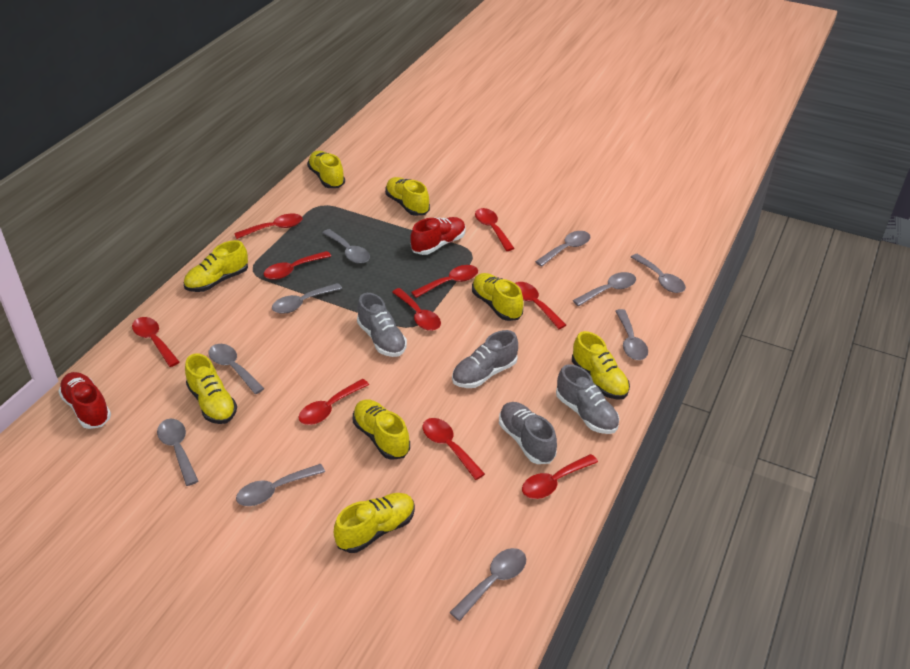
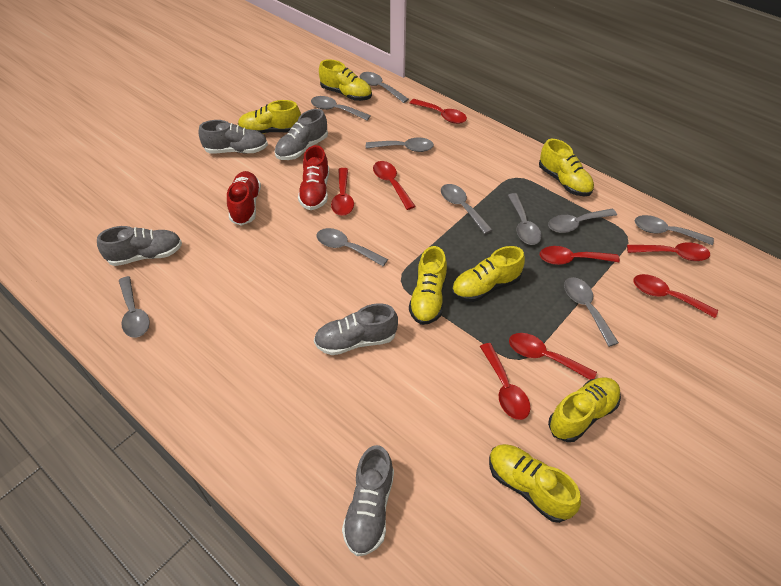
grey shoe: [357,293,407,357] [452,330,518,388] [499,402,557,464] [556,364,619,434] = 4 -> [97,226,182,266] [198,120,268,153] [275,109,328,160] [314,303,398,355] [342,445,394,556] = 5
red spoon: [132,317,179,367] [234,213,302,239] [264,251,331,280] [299,379,369,425] [392,288,441,331] [411,265,478,298] [423,418,485,480] [475,208,515,251] [515,282,566,329] [522,454,598,499] = 10 -> [331,168,354,216] [373,161,416,210] [410,99,467,124] [480,343,530,420] [509,333,597,380] [540,246,620,265] [627,242,710,261] [633,274,718,318] = 8
yellow shoe: [184,240,248,292] [185,353,237,424] [307,151,345,188] [334,493,415,553] [353,399,410,460] [385,177,430,216] [472,273,523,321] [572,331,630,400] = 8 -> [238,100,301,134] [319,59,372,101] [409,246,447,325] [452,246,525,302] [489,444,581,523] [539,139,594,196] [548,377,621,442] = 7

